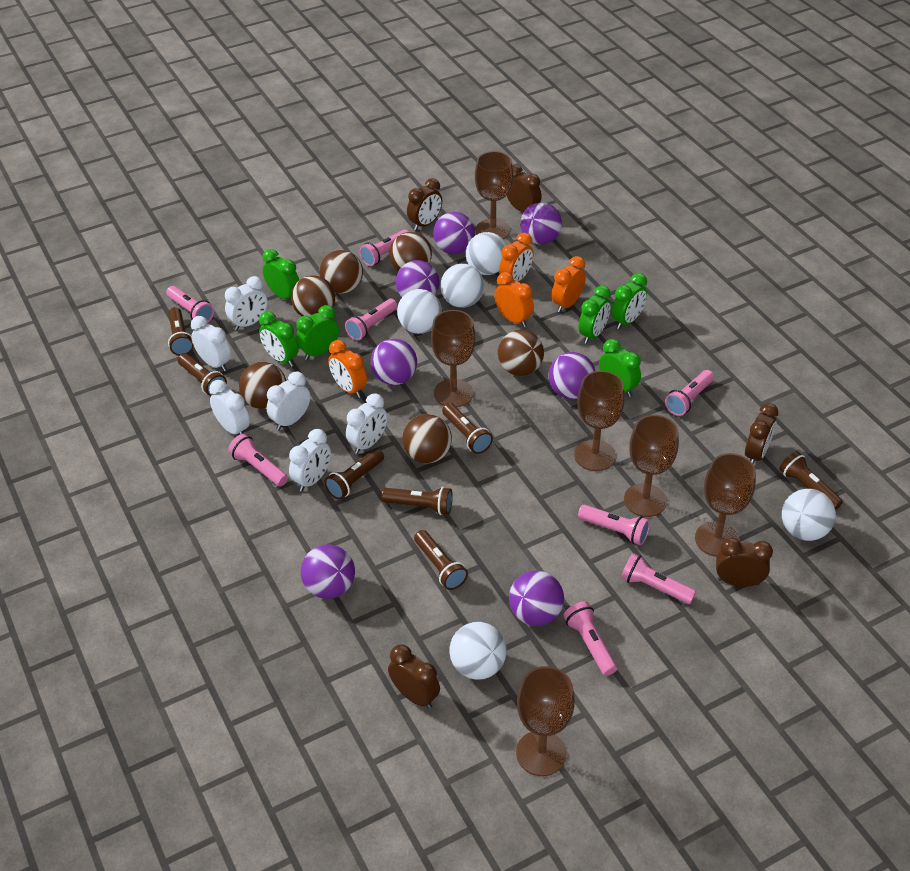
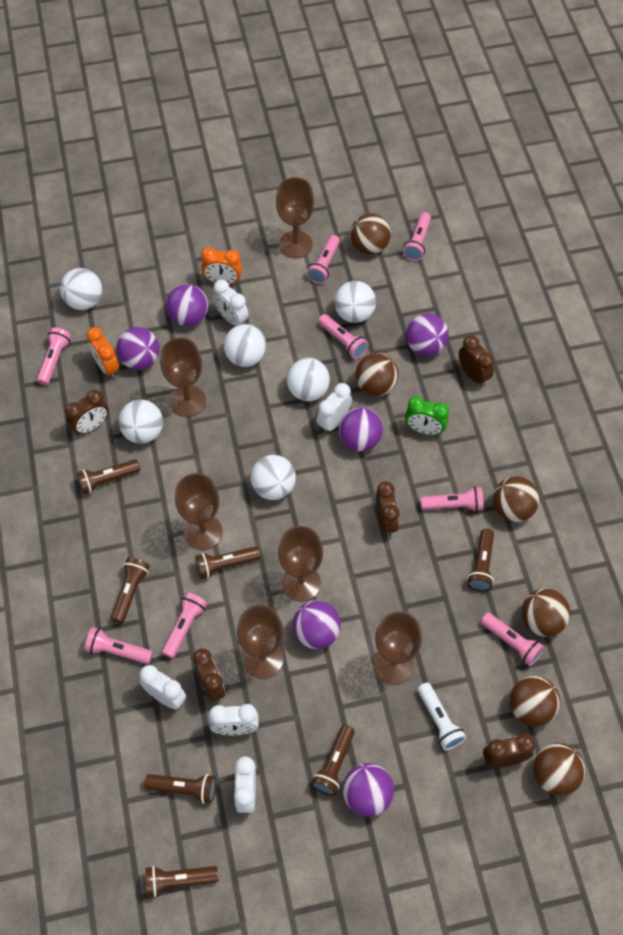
green clock: [259,311,299,367] [263,249,299,299] [296,305,339,360] [578,286,611,344] [599,339,641,397] [611,273,647,329] = 6 -> [405,396,449,435] = 1
orange clock: [328,340,367,398] [494,272,534,327] [499,233,533,282] [552,256,586,312] = 4 -> [87,327,119,378] [201,247,242,285] = 2
purple ball: [301,545,355,599] [371,339,417,385] [396,260,439,297] [433,212,475,254] [509,570,564,626] [520,202,562,245] [549,352,595,399] = 7 -> [116,327,160,370] [166,284,208,326] [293,600,341,649] [339,407,383,451] [343,763,394,817] [406,313,449,356] = 6
white ball: [397,289,442,334] [440,264,484,308] [450,622,506,680] [466,232,506,275] [782,489,836,541] = 5 -> [60,268,102,310] [119,399,163,444] [224,324,266,367] [250,455,296,500] [287,358,330,401] [334,281,376,323] = 6
white clock: [191,316,231,371] [209,380,250,435] [225,276,268,330] [267,372,310,430] [289,429,331,491] [346,393,388,454] = 6 -> [140,665,186,709] [209,704,259,736] [213,280,249,326] [234,756,256,813] [317,383,352,433] = 5
white flashlight: none = 0 -> [418,682,466,750] = 1

